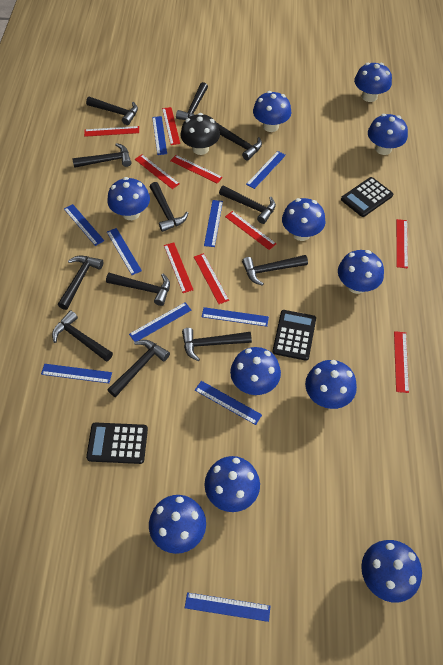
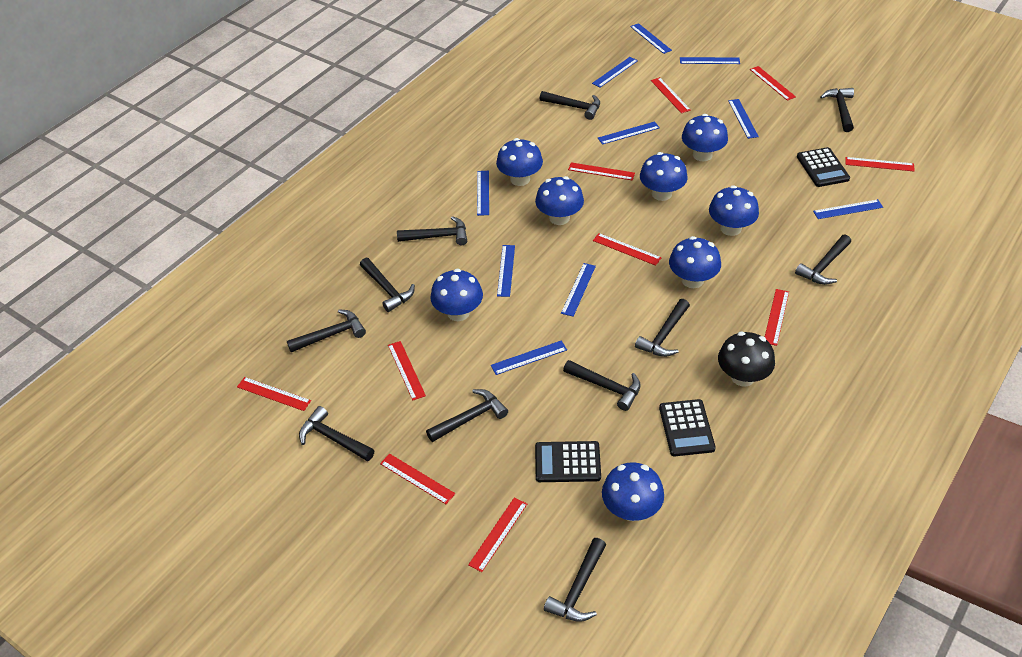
black hammer: [52,310,113,362] [58,256,103,310] [72,143,131,168] [86,97,138,125] [106,273,170,306] [107,340,170,397] [150,182,188,232] [176,82,208,120] [182,328,252,361] [217,123,262,161] [219,186,276,224] [242,255,308,286] = 12 -> [287,309,366,352] [299,406,374,461] [360,258,415,312] [397,216,467,245] [426,389,508,442] [540,91,600,120] [544,538,606,622] [563,360,641,411] [635,299,690,357] [795,234,851,285] [820,88,854,132] = 11
blue mushroom: [107,177,150,220] [149,495,206,554] [204,456,260,512] [230,347,281,395] [253,91,291,132] [282,198,326,241] [305,360,357,409] [338,250,384,294] [354,63,392,102] [361,540,422,603] [368,114,408,155] = 11 -> [430,269,483,321] [496,138,543,186] [535,176,584,225] [602,463,664,521] [640,152,688,201] [669,236,721,288] [682,114,728,162] [709,185,759,236] = 8
red ruler: [84,126,139,137] [135,155,180,189] [162,107,180,145] [164,243,194,293] [170,155,223,183] [194,253,229,304] [225,211,276,250] [394,331,409,393] [396,219,408,268] = 9 -> [237,377,311,411] [380,454,455,504] [388,341,426,400] [468,497,527,572] [568,162,635,181] [593,233,662,266] [651,77,691,113] [750,66,796,101] [765,289,789,346] [845,157,915,171] = 10

